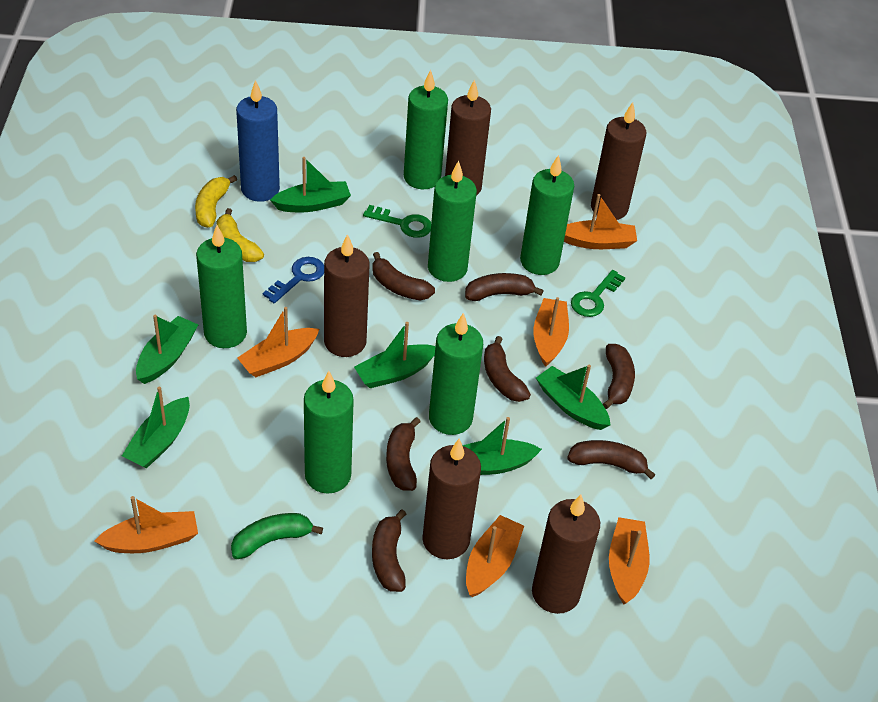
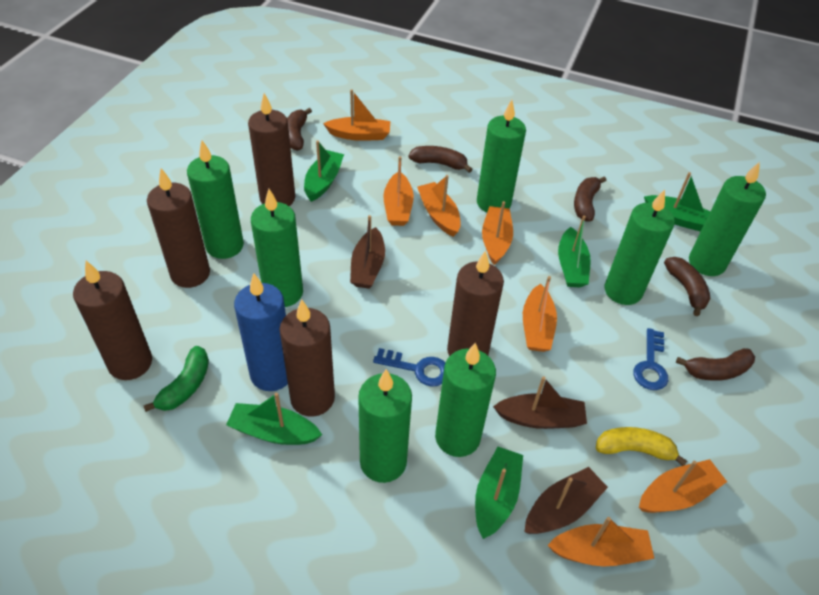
blue key: [263,257,324,303] = 1 -> [373,348,445,387] [633,328,668,390] = 2
brown banana: [372,252,435,300] [372,509,406,592] [386,417,421,491] [465,273,544,301] [484,336,531,402] [567,440,655,479] [603,344,635,409] = 7 -> [287,108,312,151] [408,146,472,173] [574,177,607,221] [664,257,710,316] [676,348,755,381] = 5
brown boat: none = 0 -> [350,215,385,289] [493,376,587,429] [524,467,608,534] = 3
green boat: [122,386,190,469] [136,315,198,384] [270,157,351,212] [354,322,436,388] [462,417,542,475] [536,365,611,430] = 6 -> [226,393,322,445] [304,140,344,202] [475,447,523,539] [558,215,591,288] [644,172,710,232] = 5
green candle: [196,225,247,348] [304,371,354,494] [404,70,448,189] [428,160,477,282] [429,313,483,435] [520,155,574,275] = 6 -> [187,140,244,259] [251,189,303,307] [358,369,412,483] [435,343,496,457] [477,100,526,212] [605,189,675,305] [689,162,766,276] = 7
green key: [363,205,431,238] [571,270,625,317] = 2 -> none = 0
orange boat: [94,496,198,553] [237,307,319,377] [466,515,524,597] [533,297,569,367] [564,194,637,249] [609,517,649,604] = 6 -> [323,89,390,141] [384,156,414,226] [417,175,461,237] [482,201,513,265] [523,276,557,352] [547,517,655,567] [639,459,727,513] = 7
yellow banana: [195,175,237,228] [217,208,264,262] = 2 -> [596,427,687,466] = 1

